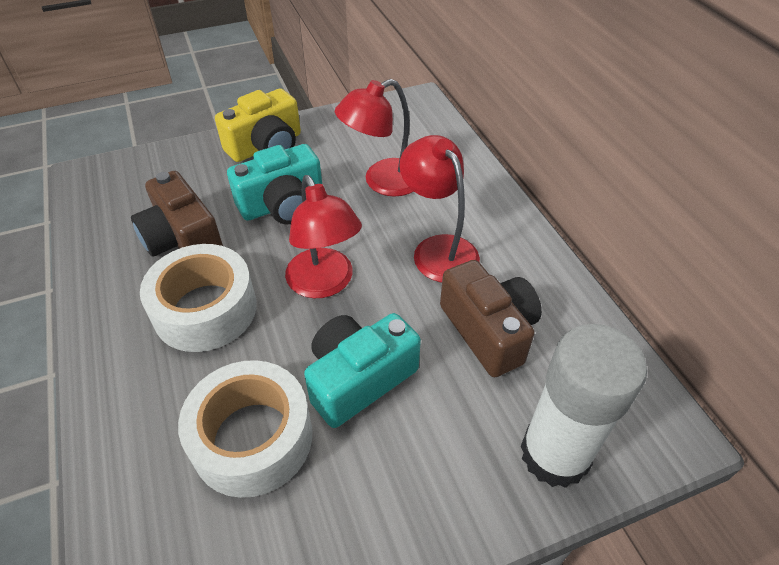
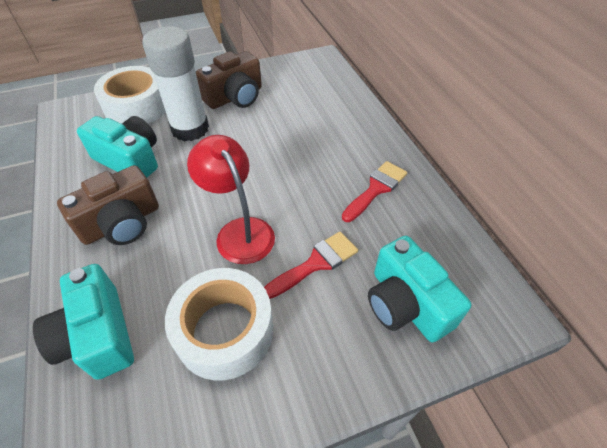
red brush: none = 0 -> [264,232,358,299] [342,161,407,222] = 2
red lamp: [285,175,362,298] [335,79,414,197] [399,135,480,282] = 3 -> [187,135,275,264] = 1
turquoise camera: [227,144,322,224] [304,313,421,428] = 2 -> [33,264,134,380] [77,116,158,178] [368,236,472,342] = 3
yellow camera: [215,88,301,162] = 1 -> none = 0

